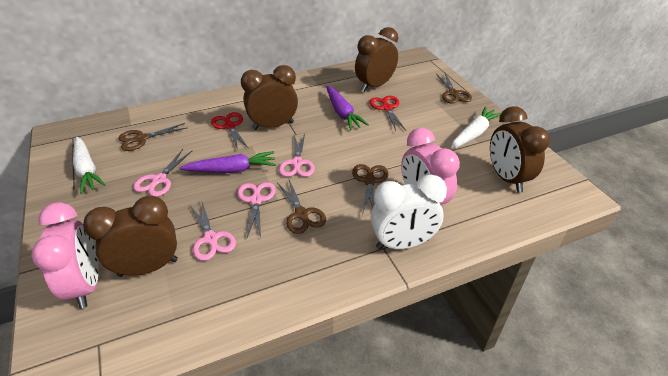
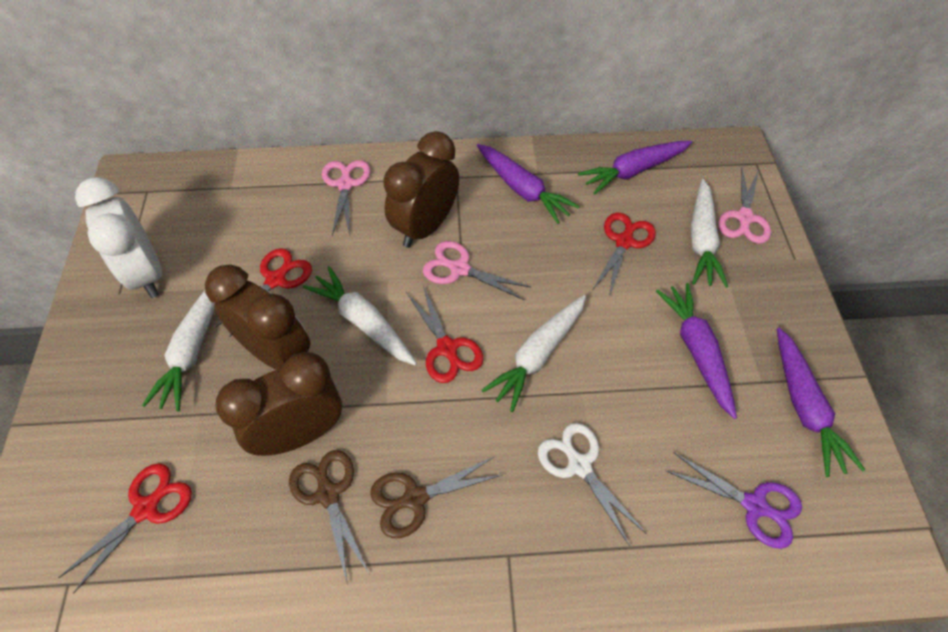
brown clock: [83,196,178,277] [241,65,298,130] [355,27,398,92] [490,106,550,193] = 4 -> [205,264,310,370] [215,352,342,456] [383,131,459,248] = 3
brown scissors: [118,123,187,151] [277,178,326,234] [352,164,389,215] [436,73,472,103] = 4 -> [289,450,370,582] [370,456,502,538] = 2
pink clock: [31,202,99,309] [401,128,460,205] = 2 -> none = 0
pink scissors: [133,149,192,197] [189,202,236,261] [238,182,276,238] [279,134,315,177] = 4 -> [322,160,370,236] [423,241,531,300] [718,169,771,244] = 3
purple carrot: [179,151,276,173] [326,86,369,130] = 2 -> [477,144,580,224] [578,140,692,194] [656,283,737,419] [777,328,865,477] = 4
purple scissors: none = 0 -> [666,452,802,549] = 1
red scissors: [211,112,249,150] [369,96,406,131] = 2 -> [58,463,192,593] [215,248,312,337] [406,286,484,383] [593,213,656,297] = 4
white carrot: [73,137,106,194] [451,106,501,149] = 2 -> [142,290,216,411] [303,266,417,366] [482,295,586,412] [691,179,728,287] = 4
white scissors: none = 0 -> [538,423,647,546] = 1

